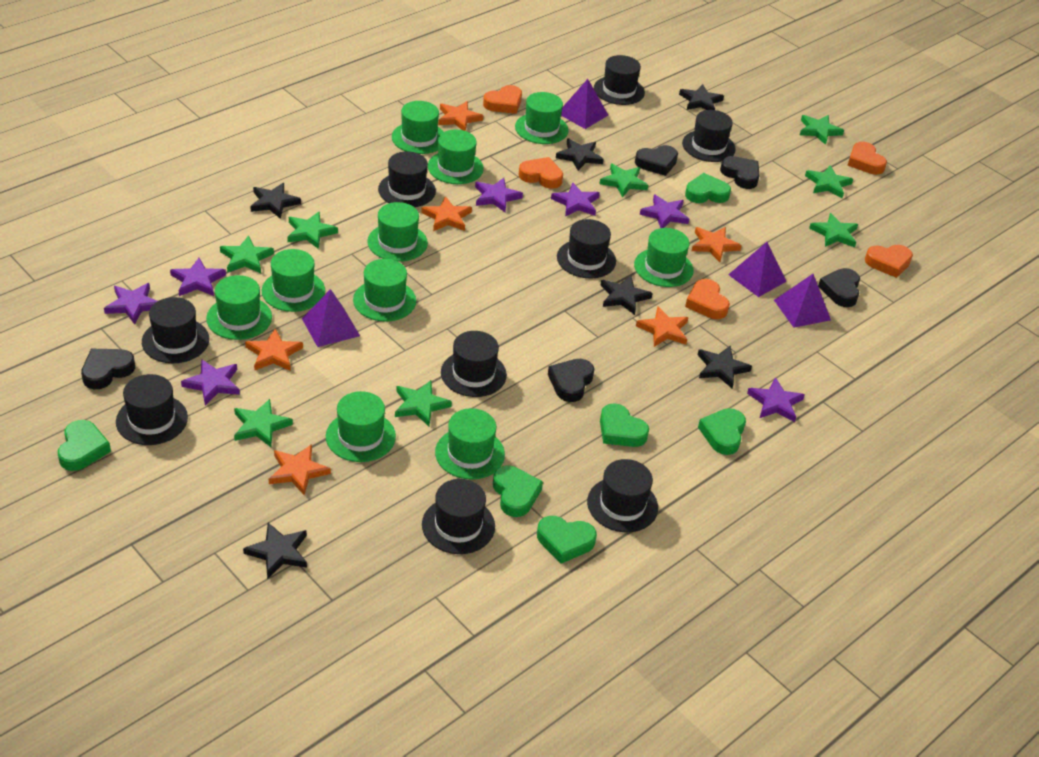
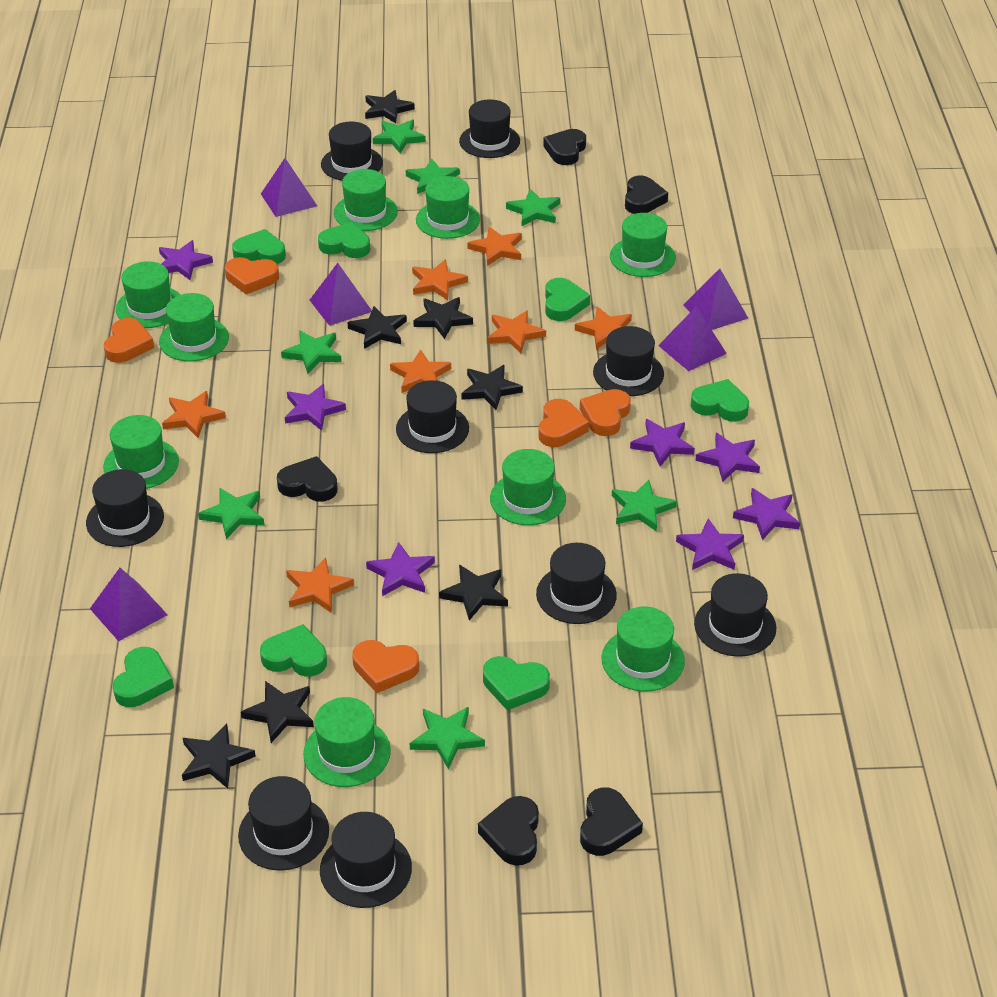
black star: [243,523,307,579] [250,183,301,219] [556,138,604,171] [600,276,653,315] [679,84,724,110] [698,346,752,388] = 6 -> [182,724,256,788] [241,681,314,743] [347,306,407,349] [365,90,415,123] [413,297,473,339] [439,565,508,620] [461,365,523,410] = 7
green hat: [206,275,272,340] [262,249,325,312] [326,391,396,462] [353,259,416,322] [367,202,428,262] [392,101,444,154] [428,130,484,184] [435,408,505,480] [515,92,568,144] [634,228,693,287] = 10 -> [103,415,179,489] [116,261,180,328] [159,293,229,362] [303,697,391,787] [334,169,398,231] [416,176,480,239] [490,449,566,525] [601,607,685,691] [610,213,676,277] = 9
green heart: [58,420,111,471] [493,466,543,517] [537,516,597,564] [600,403,649,447] [685,173,731,203] [698,408,746,455] = 6 -> [112,647,174,707] [232,229,286,264] [260,624,327,677] [318,222,370,258] [483,656,550,710] [545,278,590,321] [691,379,749,422] = 7
green star: [220,235,274,273] [234,399,293,447] [287,211,338,249] [395,380,452,426] [599,164,648,198] [800,115,844,145] [805,165,853,198] [809,213,858,247] = 8 -> [198,488,264,539] [281,330,342,374] [373,119,426,153] [406,159,460,194] [410,707,485,770] [506,189,560,226] [612,480,677,532] = 7
orange star: [245,329,303,371] [269,444,331,495] [421,196,472,231] [438,101,483,131] [636,306,689,347] [692,227,742,262] = 6 -> [162,391,226,438] [286,557,354,613] [390,349,451,393] [412,259,468,300] [467,226,522,266] [487,310,546,353] [575,307,632,350] = 7
purple pyramid: [302,289,360,347] [561,79,608,129] [728,242,787,297] [774,274,831,328] = 4 -> [90,568,168,641] [261,158,317,217] [310,263,372,326] [658,306,727,371] [683,269,748,330] = 5

